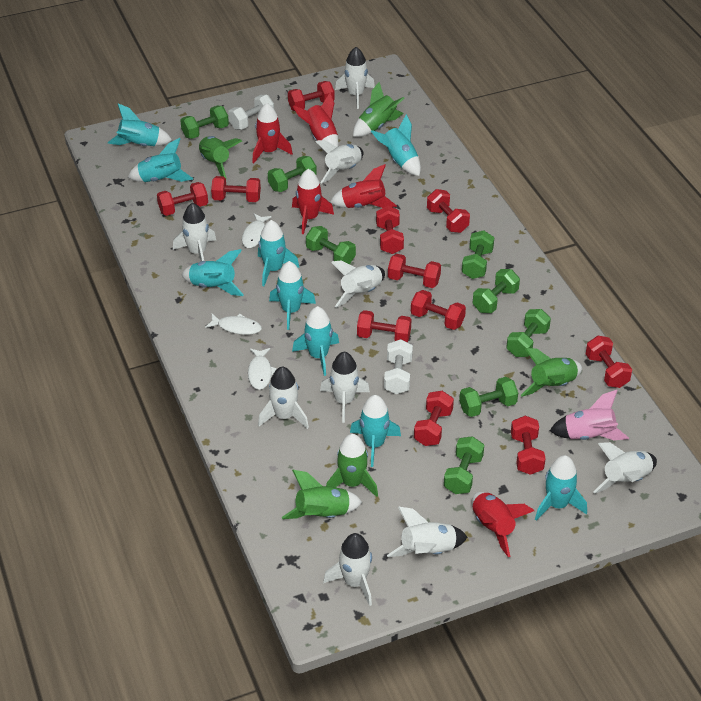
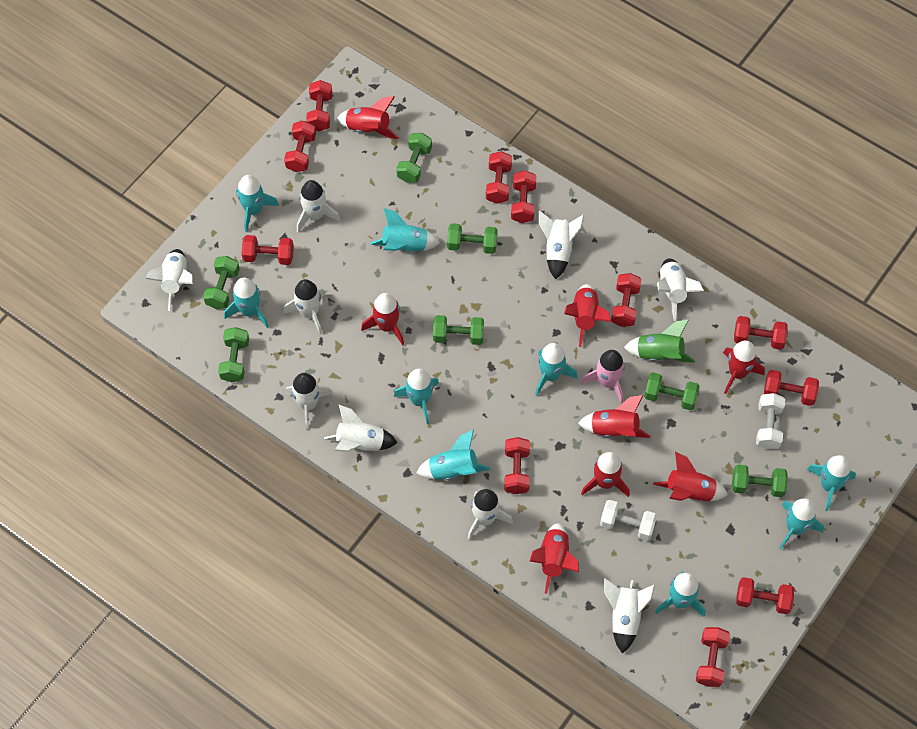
green dumbbell: [180,106,229,139] [268,156,317,192] [306,226,356,264] [444,436,484,494] [459,377,518,417] [462,230,495,279] [473,269,520,313] [506,309,551,357] = 8 -> [203,256,240,309] [218,327,249,382] [396,133,432,183] [433,315,484,345] [447,223,498,254] [644,372,699,410] [732,464,788,497] = 7
green rocket: [199,136,242,178] [282,470,362,519] [326,434,378,497] [353,82,405,137] [521,348,582,397] = 5 -> [624,320,695,363] = 1
red rocket: [252,103,293,164] [292,169,334,234] [293,92,339,147] [330,164,397,208] [472,492,534,557] = 5 -> [337,96,399,139] [361,293,404,346] [530,523,579,594] [564,284,611,347] [578,395,651,438] [581,452,630,497] [653,452,728,501] [723,341,765,394] = 8
white fish: [205,314,262,335] [242,214,272,248] [248,348,277,390] = 3 -> none = 0

